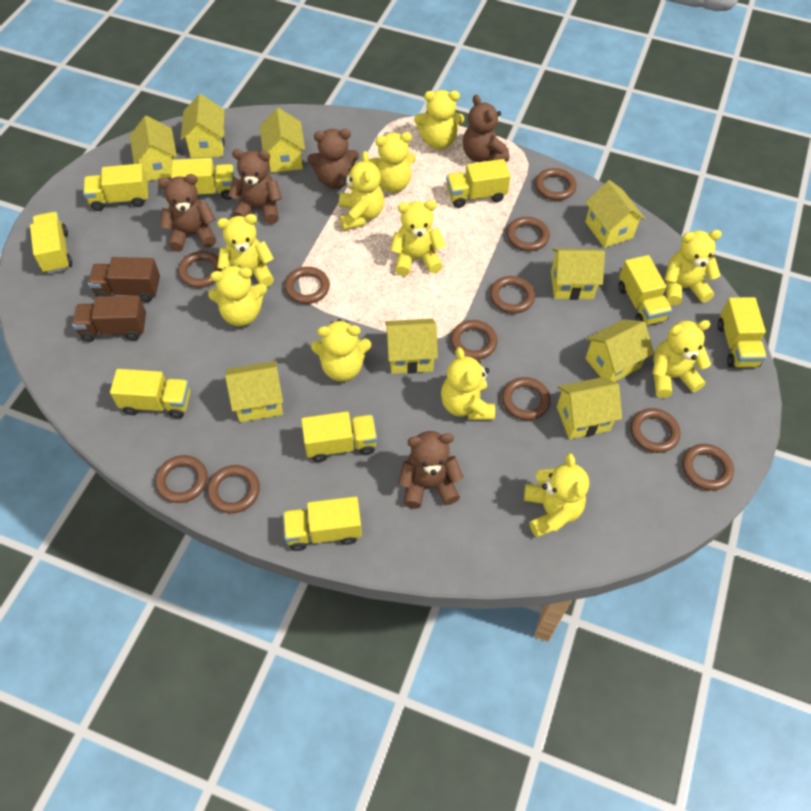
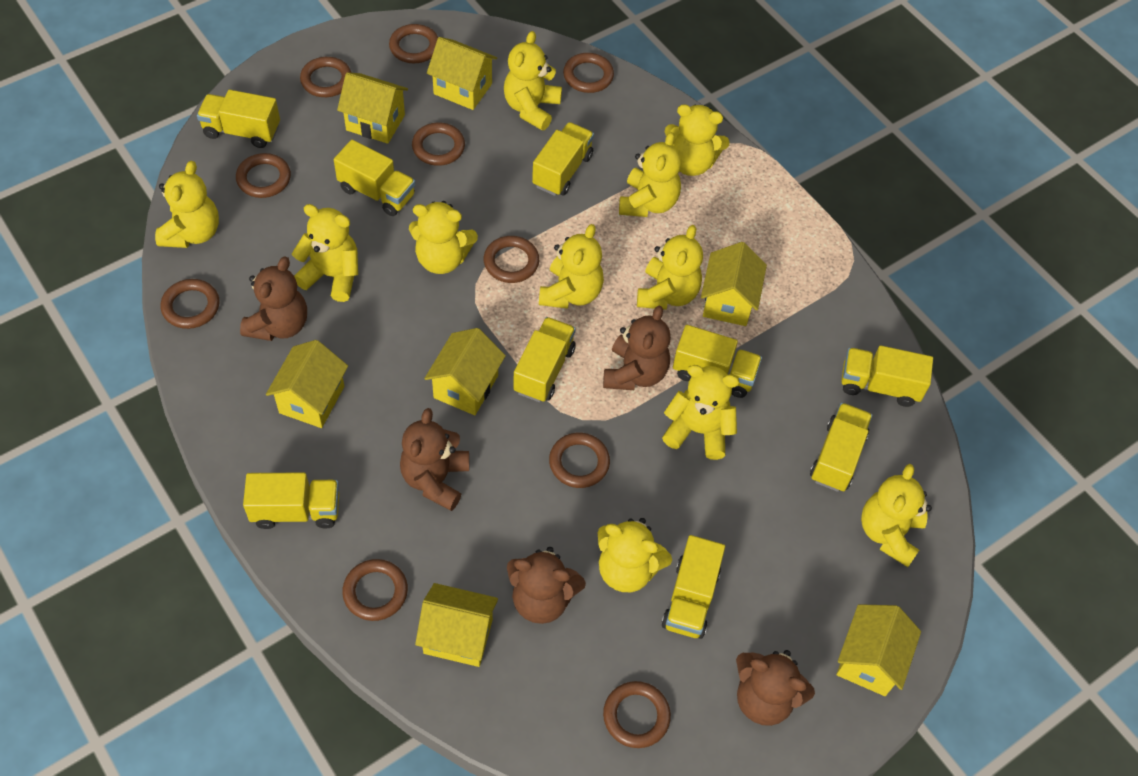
brown ring: [155,455,208,503] [178,251,222,288] [207,465,260,513] [284,267,330,304] [451,320,497,360] [490,276,535,314] [502,377,551,420] [507,217,550,251] [535,168,576,201] [630,408,681,453] [682,444,734,491] = 11 -> [161,279,220,329] [236,153,291,198] [300,57,352,97] [342,559,408,621] [389,24,438,63] [412,122,465,166] [484,236,539,283] [549,433,610,488] [563,53,614,93] [603,681,671,748] = 10
brown truck: [72,295,146,342] [88,257,160,302] = 2 -> none = 0
yellow house: [130,116,177,181] [181,94,225,158] [225,361,283,422] [259,108,305,173] [385,319,438,374] [551,248,605,300] [557,377,622,439] [585,180,645,248] [585,319,654,382] = 9 -> [266,340,348,428] [337,72,408,144] [415,583,498,667] [424,328,506,415] [427,37,497,110] [701,242,767,326] [837,604,921,696] = 7

